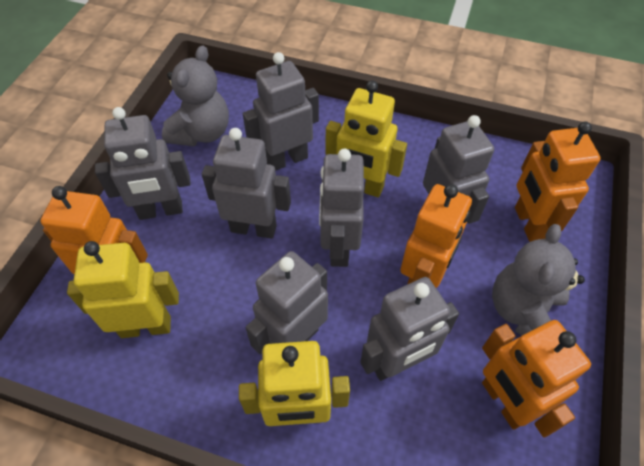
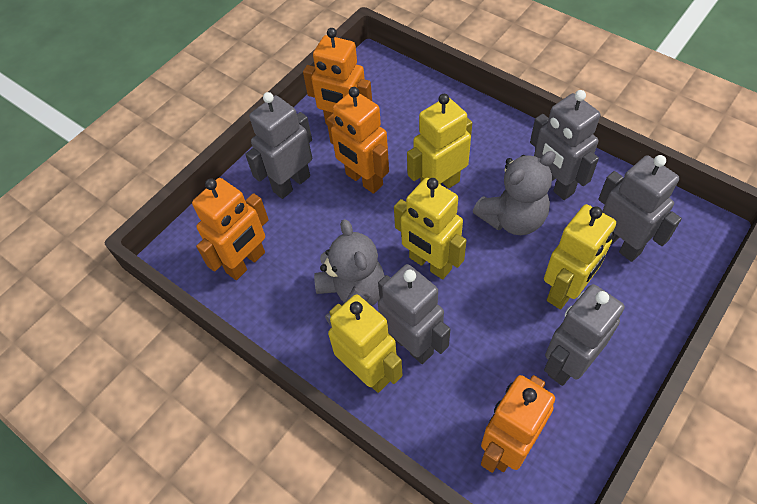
grey robot: [95,107,191,220] [202,128,291,239] [243,52,319,171] [245,251,328,354] [319,149,364,267] [361,277,459,381] [423,115,494,224] = 7 -> [245,92,312,199] [378,264,450,364] [530,90,600,200] [544,284,625,386] [598,155,682,262] = 5
yellow robot: [67,241,179,338] [239,341,350,426] [325,80,407,198] = 3 -> [328,294,403,393] [394,178,467,279] [407,94,472,188] [544,204,616,309] = 4

